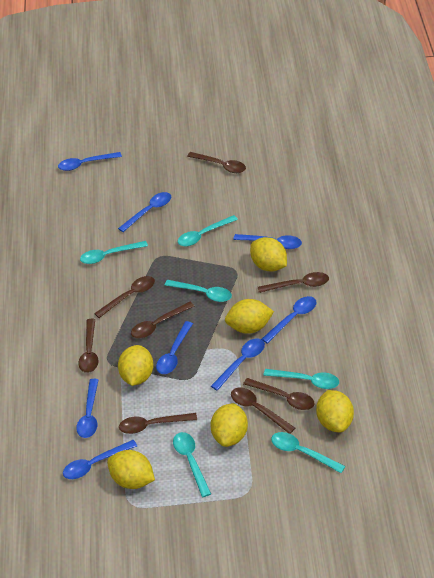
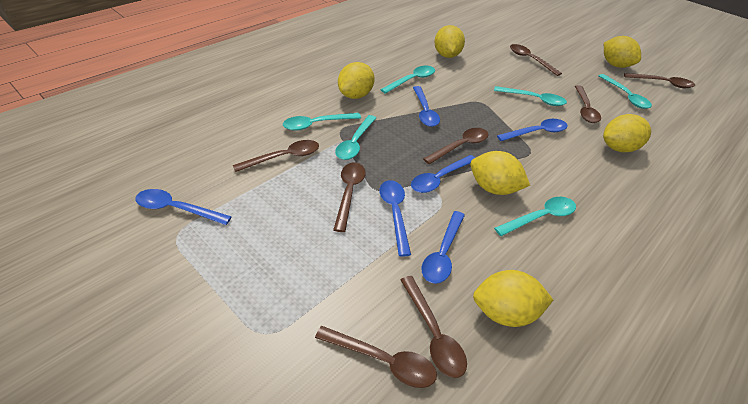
blue spoon: [58,152,122,171] [63,440,137,479] [76,379,98,438] [118,192,171,232] [156,321,193,374] [211,338,265,391] [233,234,302,249] [262,296,317,344] = 8 -> [135,189,232,225] [379,180,411,257] [411,155,475,193] [413,86,440,127] [422,211,465,284] [497,119,568,141] = 6

